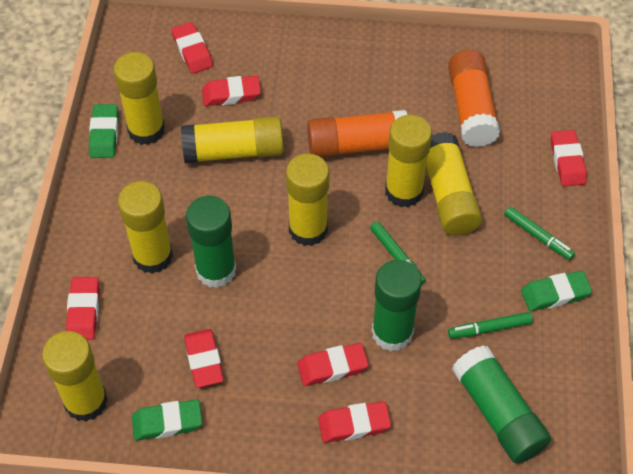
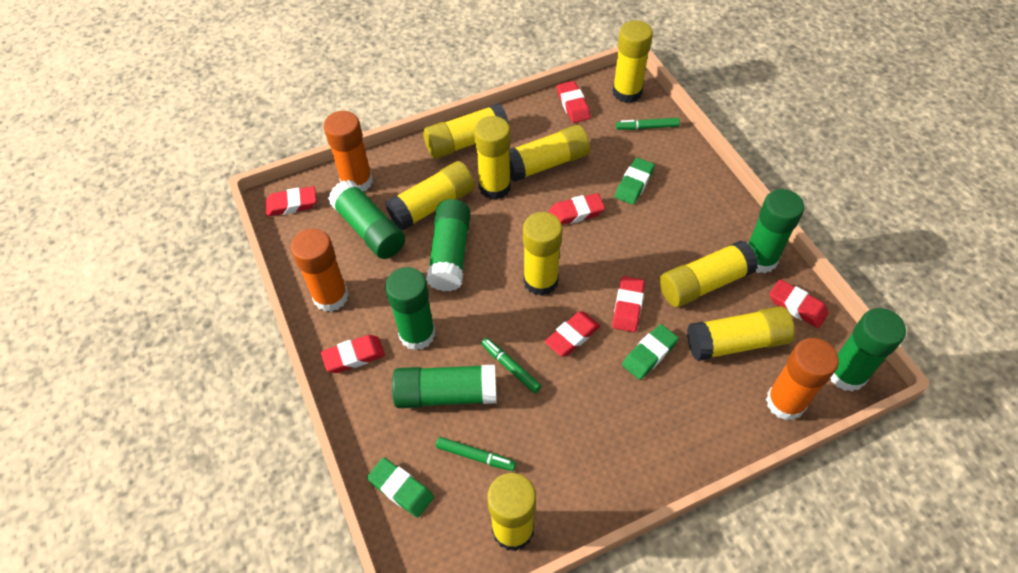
green glue stick: [186,196,236,288] [372,260,422,351] [452,345,551,463] = 3 -> [328,180,405,259] [385,267,435,350] [392,364,497,408] [426,199,471,291] [748,189,804,274] [831,308,906,392] = 6
orange glue stick: [307,110,407,158] [448,50,500,147] = 2 -> [291,229,349,312] [324,111,373,191] [766,338,839,420] = 3
yellow glue stick: [42,331,108,422] [114,52,165,145] [118,181,173,274] [181,116,284,163] [286,154,329,246] [385,115,432,207] [426,132,482,236] = 7 -> [385,161,475,230] [423,103,509,159] [474,116,511,200] [487,473,536,551] [509,125,590,182] [523,212,563,296] [613,20,653,103] [660,240,758,307] [687,306,795,361] = 9

